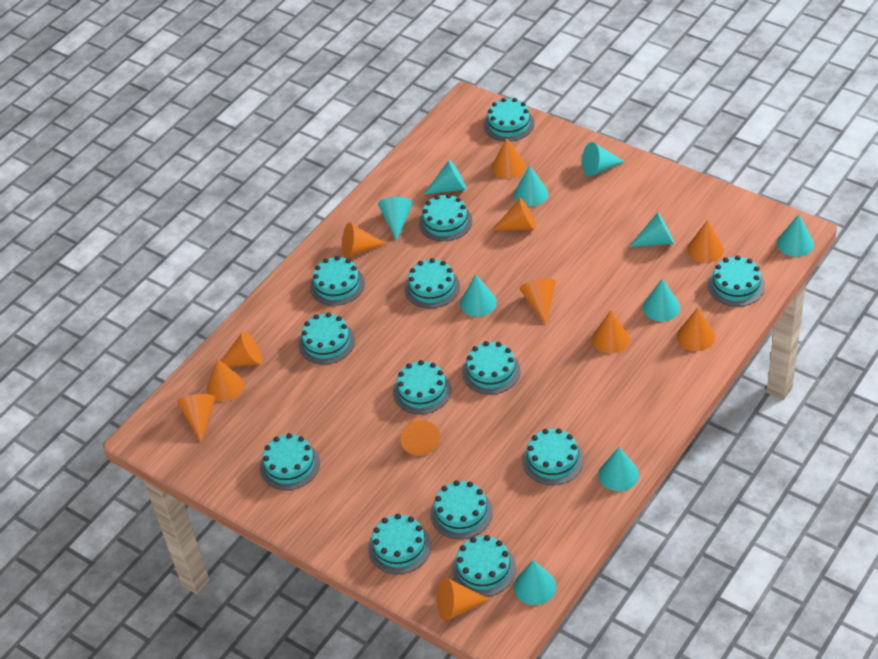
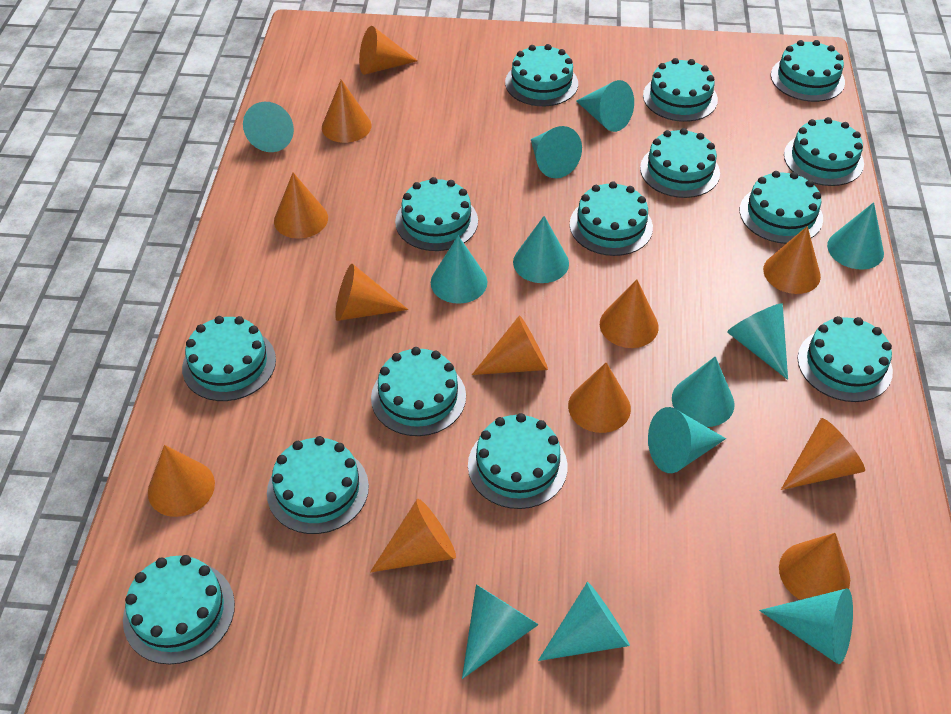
turquoise cake: [260,433,320,490] [299,312,355,364] [310,256,365,306] [368,514,431,574] [393,360,451,414] [404,258,460,308] [419,194,472,241] [430,480,493,539] [452,535,516,596] [462,341,521,394] [484,98,535,142] [522,428,584,485] [708,255,765,307] = 13 -> [123,555,235,665] [182,316,276,401] [267,436,369,534] [371,347,466,436] [395,177,478,251] [468,413,568,509] [505,44,578,106] [570,181,653,256] [640,128,720,198] [643,58,718,122] [740,171,823,244] [771,40,845,102] [784,117,864,186] [797,316,893,402] = 14
turquoise cone: [378,197,413,241] [424,160,467,194] [460,274,497,317] [514,165,549,207] [514,560,556,605] [582,142,625,177] [598,447,639,491] [629,212,674,247] [643,278,680,321] [777,214,814,257] = 10 -> [243,102,294,152] [431,236,487,304] [462,584,539,679] [513,216,569,283] [531,126,582,178] [538,582,630,661] [576,80,634,132] [648,407,726,473] [672,356,734,427] [727,303,788,380] [759,588,853,664] [827,202,884,270] = 12

